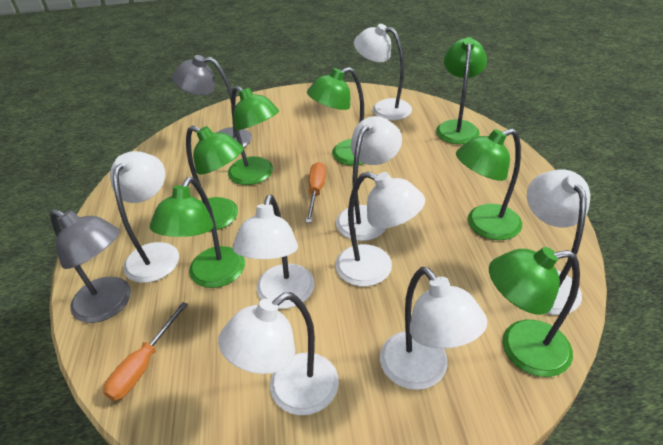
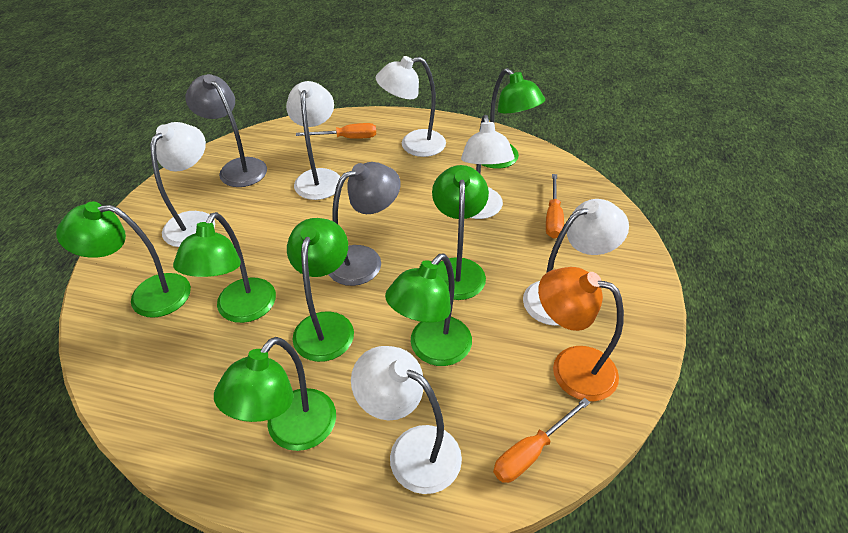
orange lamp: none = 0 -> [538,267,624,401] = 1
orange screwdriver: [103,302,188,401] [306,162,326,223] = 2 -> [296,123,376,139] [493,398,590,483] [546,174,564,239] = 3
white lamp: [110,151,179,283] [218,292,339,415] [233,195,315,309] [335,171,425,287] [336,116,402,241] [354,24,412,120] [380,267,487,390] [527,169,590,315] = 8 -> [150,122,215,247] [286,81,340,200] [351,346,462,494] [376,56,446,157] [461,115,515,219] [523,199,629,326] = 6

